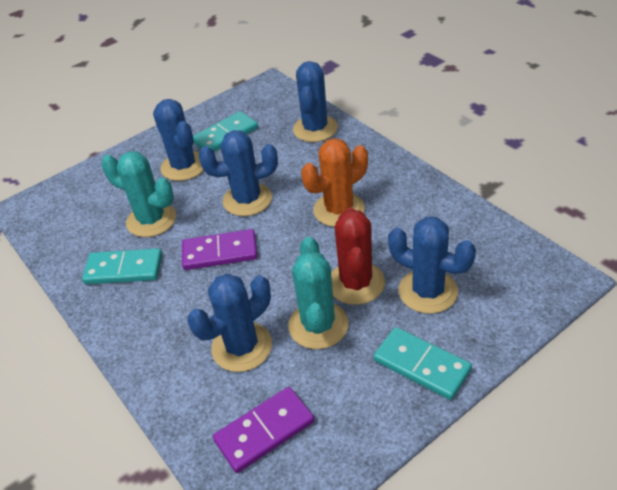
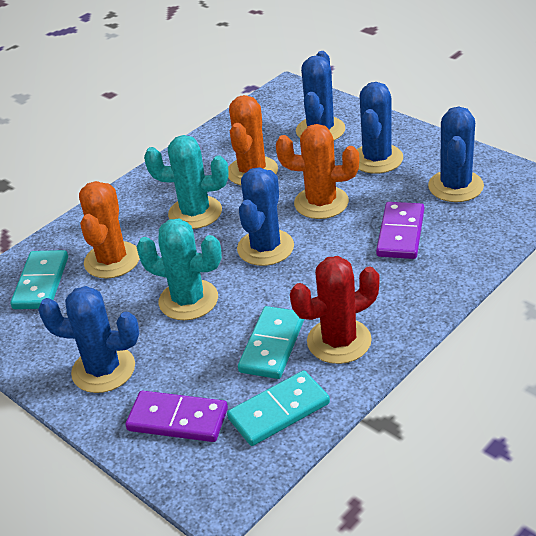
orange cactus: [301,138,368,227] = 1 -> [79,181,140,279] [228,95,278,185] [276,124,359,219] = 3

